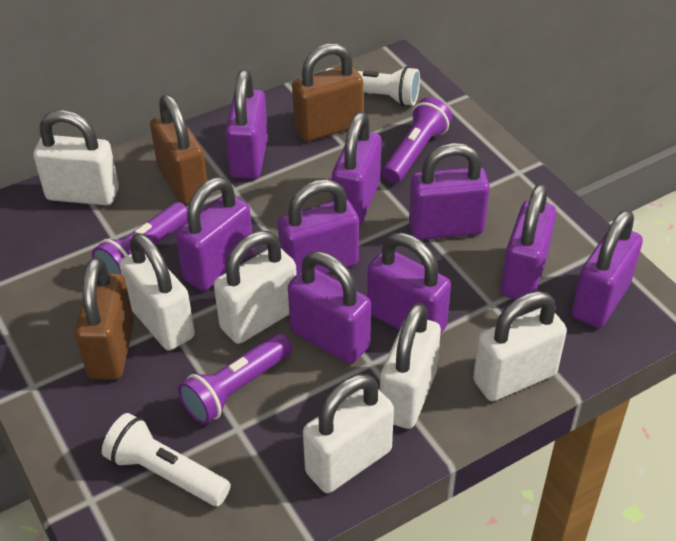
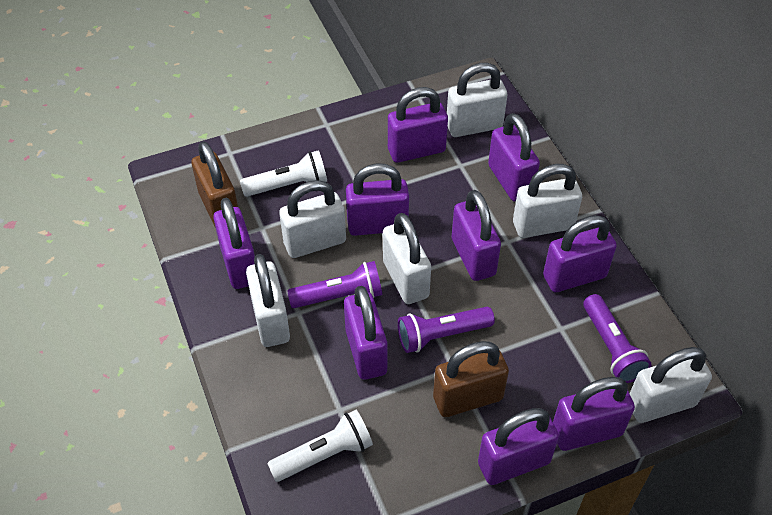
brown padlock: [75,257,134,380] [150,94,207,205] [292,43,363,142] = 3 -> [191,141,238,228] [433,341,509,417] = 2

